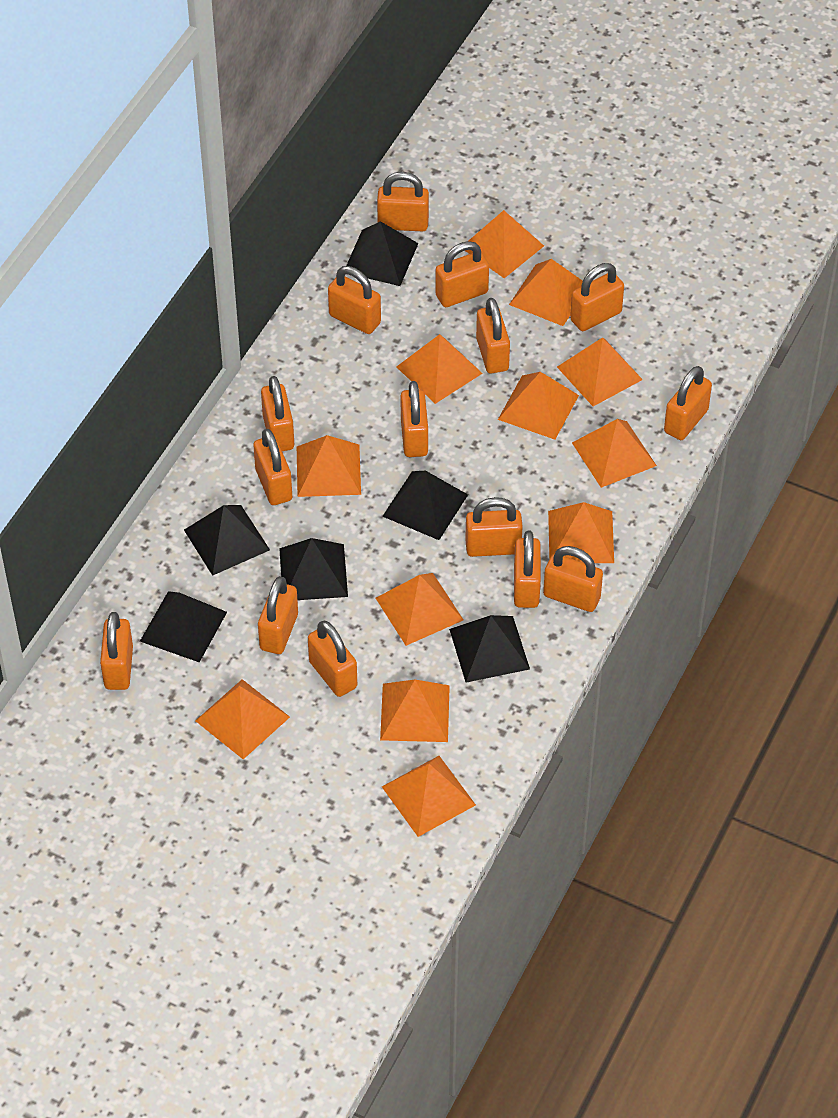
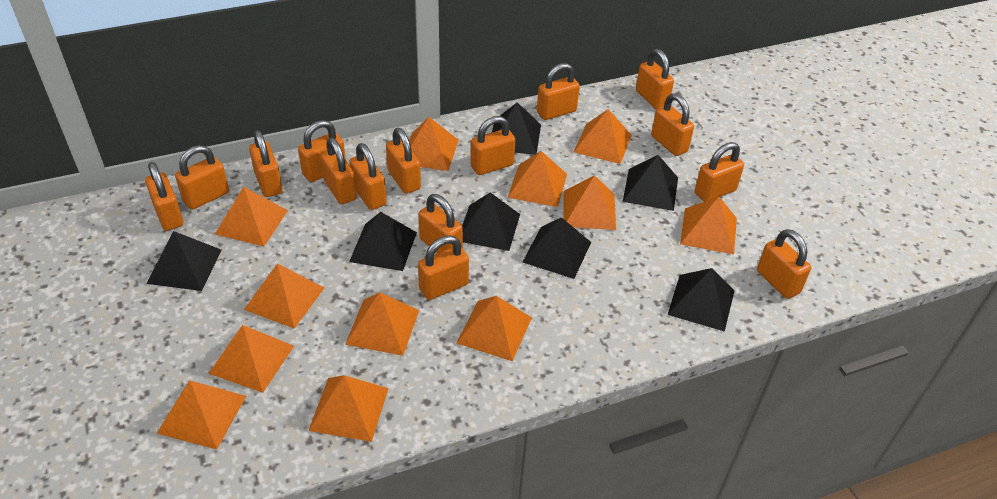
black pyramid: [140,591,227,662] [184,505,270,576] [279,538,348,600] [346,221,418,286] [382,471,468,540] [449,615,530,683] = 6 -> [147,231,222,291] [349,212,417,271] [462,192,520,251] [492,102,541,155] [522,217,591,279] [623,155,678,211] [668,268,735,332] = 7

